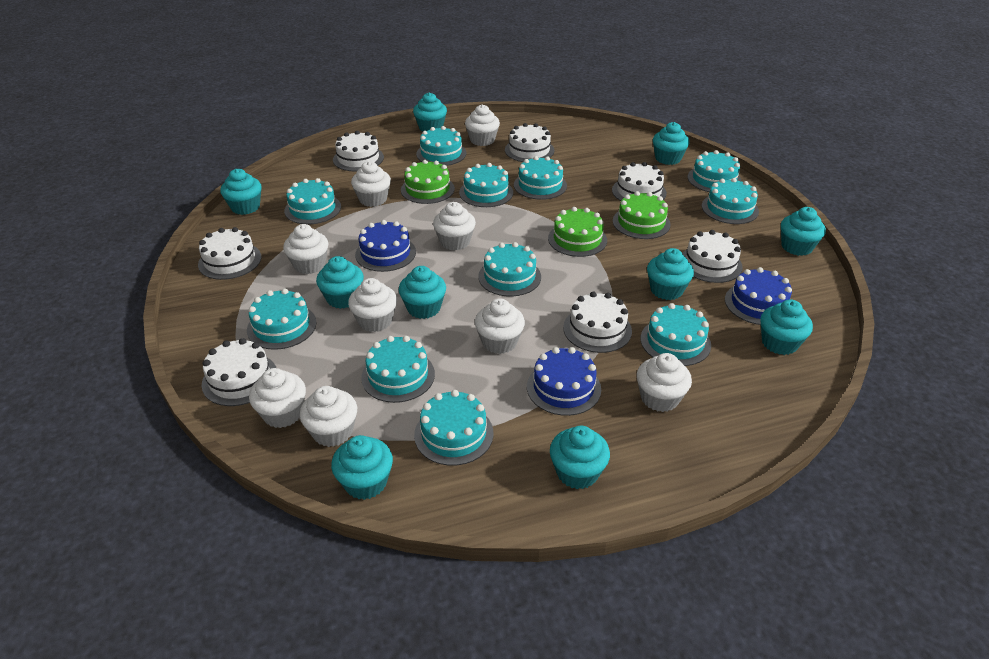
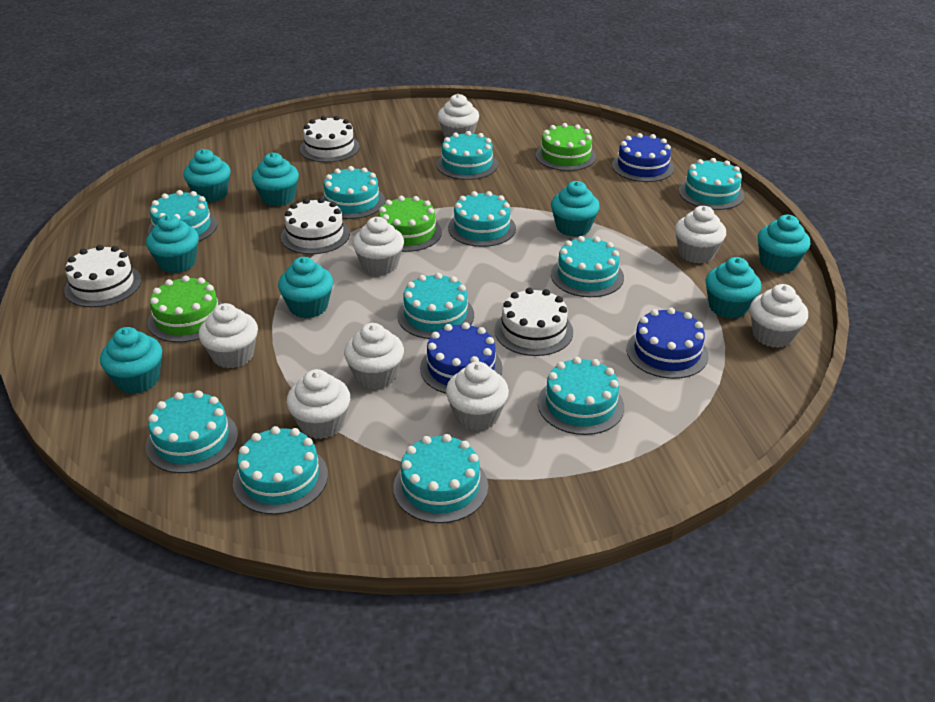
turquoise cupcake: [220,169,262,215] [316,256,364,309] [331,435,393,500] [399,266,446,319] [413,93,447,131] [550,426,610,489] [647,248,694,300] [653,122,689,165] [760,299,813,355] [781,207,826,256] = 10 -> [100,327,162,394] [146,215,199,273] [183,149,230,203] [252,153,299,206] [278,257,333,318] [551,181,600,237] [706,257,761,319] [758,215,810,273] = 8
white cake: [198,227,261,280] [202,338,276,406] [333,131,384,171] [505,123,554,162] [563,292,632,353] [612,162,667,201] [682,230,743,283] = 7 -> [64,245,141,307] [281,198,350,254] [300,116,360,163] [495,288,573,356] = 4
white cupcake: [249,368,306,428] [283,224,328,274] [300,386,357,447] [348,278,397,332] [351,161,391,207] [433,202,476,250] [465,105,500,146] [475,298,525,354] [637,353,692,412] = 9 -> [199,303,258,368] [286,369,350,439] [344,323,404,389] [353,217,404,276] [438,94,479,138] [446,361,509,431] [675,206,726,264] [750,284,808,348] = 8

